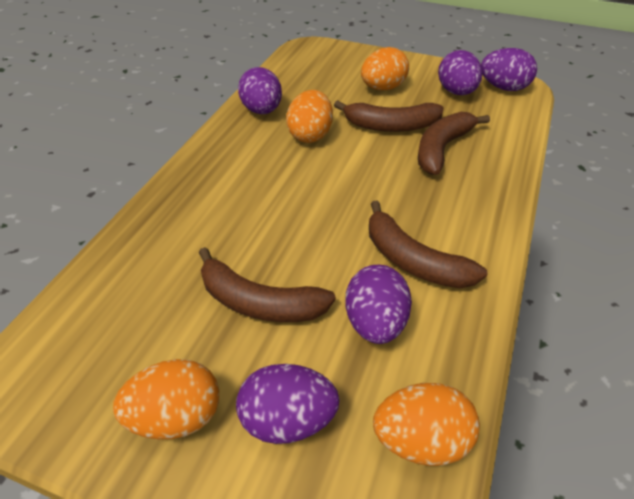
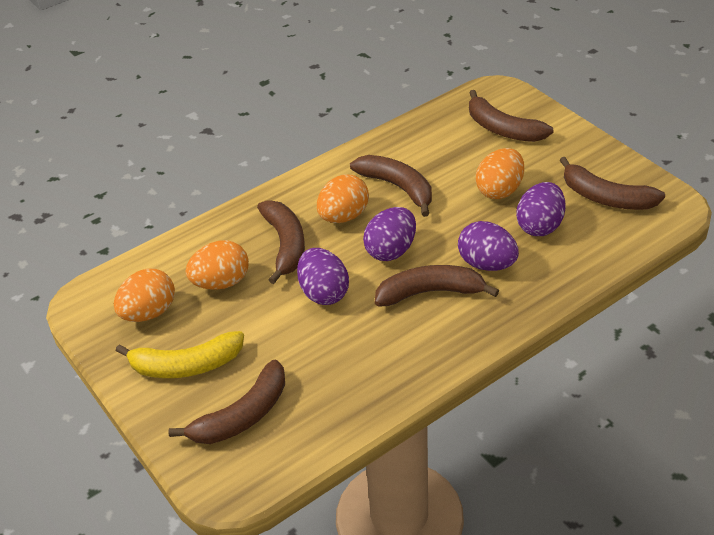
brown banana: [199,247,336,322] [334,100,444,132] [369,201,487,288] [418,112,490,175] = 4 -> [168,360,285,444] [257,200,305,284] [350,155,432,217] [375,265,499,307] [469,90,554,142] [560,157,665,210] = 6
purple egg: [236,364,340,444] [238,67,282,114] [345,265,412,344] [438,50,482,95] [481,48,537,91] = 5 -> [297,248,349,305] [363,207,416,261] [458,221,519,271] [516,182,566,236] = 4
yellow banana: none = 0 -> [116,331,244,378] = 1

